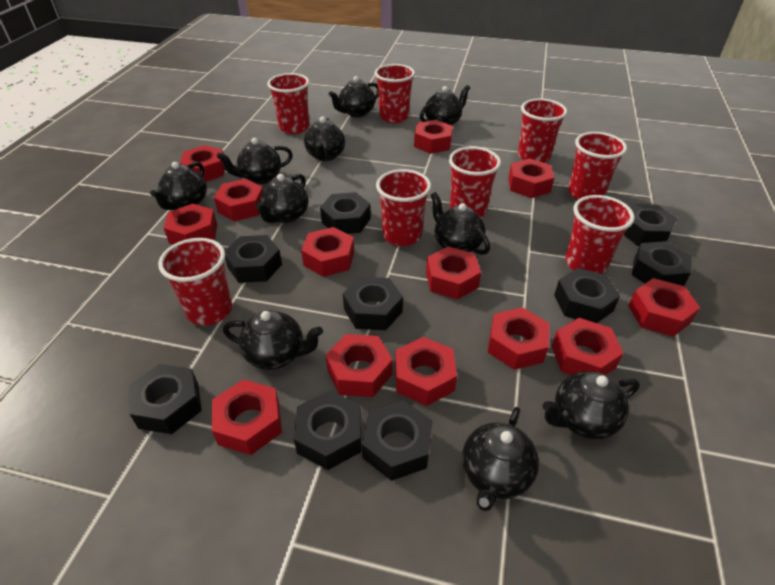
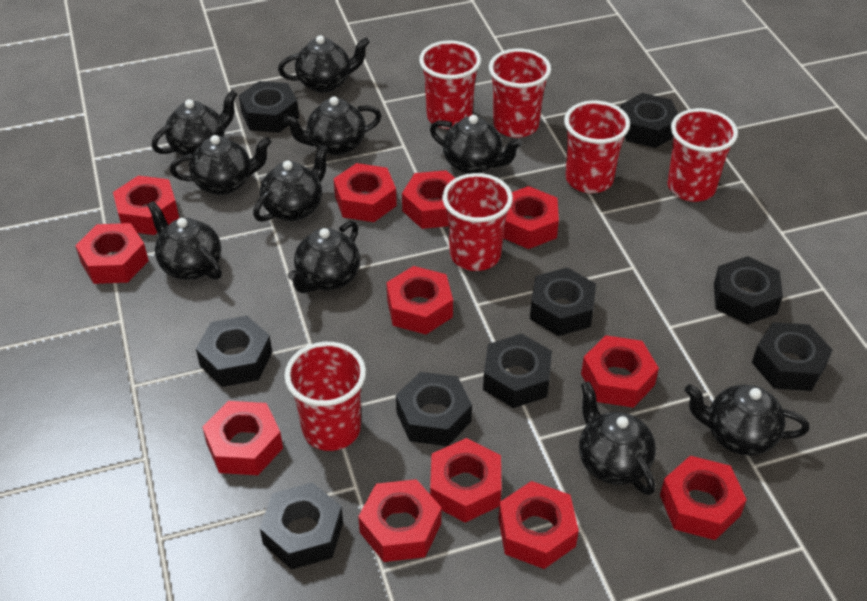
red cup: [158,238,232,326] [267,73,309,134] [375,64,415,123] [376,169,431,246] [449,147,501,217] [518,98,567,163] [565,195,635,274] [568,132,627,200] = 8 -> [285,342,366,451] [419,40,481,129] [442,173,513,271] [489,49,551,138] [564,100,630,193] [667,108,738,202] = 6
red nut: [164,204,217,245] [180,145,225,182] [212,379,282,455] [214,179,263,221] [301,227,354,277] [325,334,393,397] [395,337,457,406] [414,120,453,154] [426,246,481,300] [488,307,550,370] [508,158,554,198] [552,318,623,375] [628,278,700,337] = 13 -> [75,223,149,284] [113,176,179,235] [202,401,283,475] [334,163,397,222] [358,479,441,562] [386,266,453,334] [402,170,455,229] [430,438,501,523] [498,481,579,569] [503,186,559,249] [581,335,659,408] [660,456,747,540] = 12

